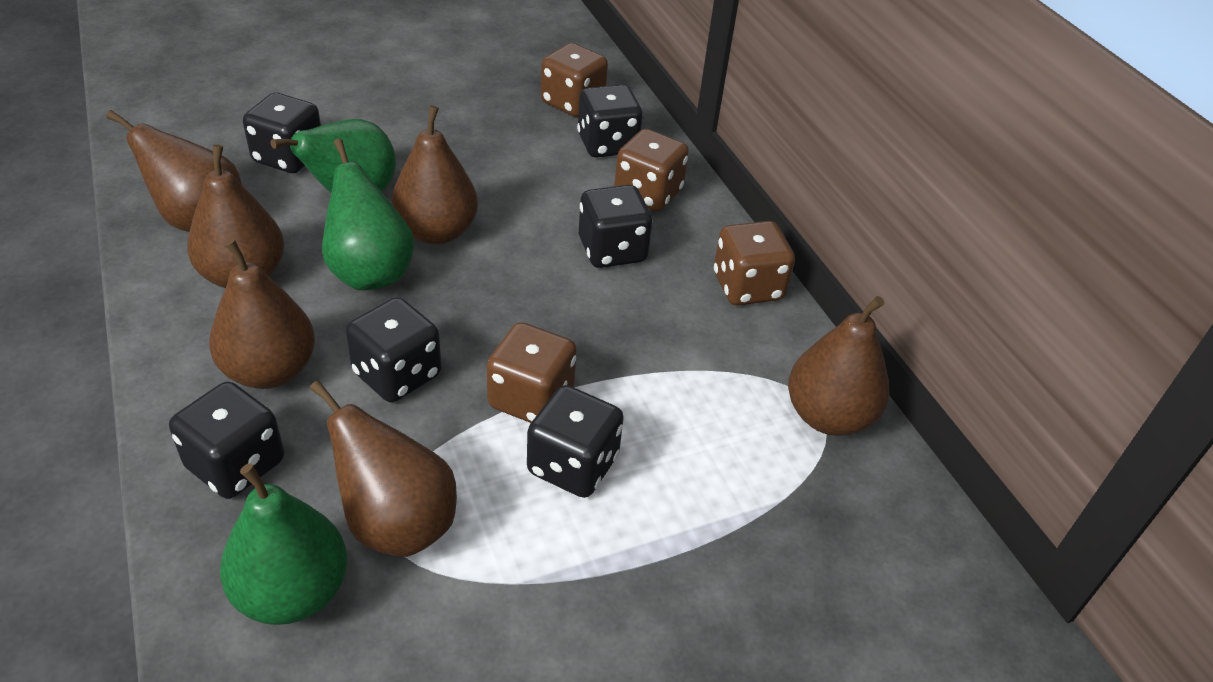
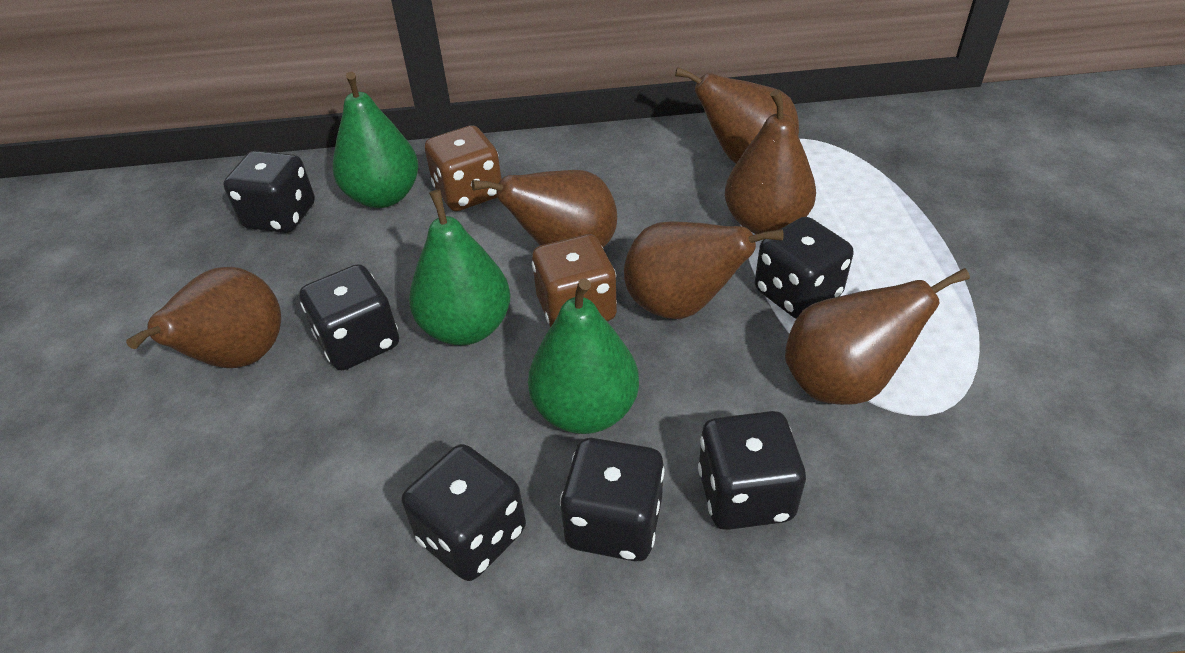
brown dice: [487,322,577,423] [541,43,608,117] [614,129,689,211] [714,221,795,306] = 4 -> [425,125,501,211] [532,234,617,327] = 2

